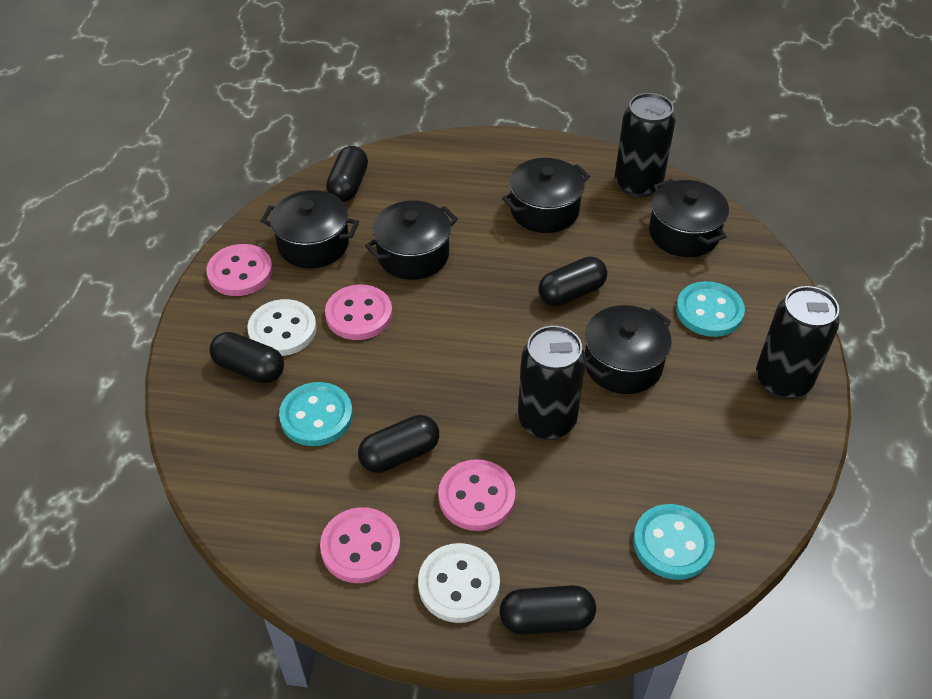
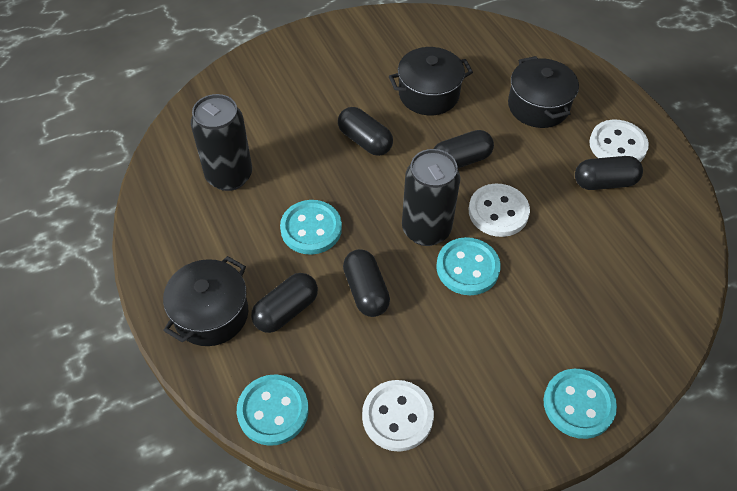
black can: [518,326,586,440] [615,93,676,198] [756,286,840,399] = 3 -> [191,94,252,191] [402,149,460,246] = 2
black pot: [261,190,359,268] [365,200,458,280] [502,158,590,233] [585,305,671,394] [649,179,729,257] = 5 -> [163,256,248,346] [389,47,473,115] [508,56,579,128] = 3
pink button: [206,244,273,296] [320,507,401,583] [325,284,393,340] [438,459,515,531] = 4 -> none = 0
turquoise button: [279,382,353,446] [633,504,715,580] [676,281,745,337] = 3 -> [237,375,309,446] [280,200,342,255] [436,237,501,295] [543,369,617,439] = 4
white button: [247,299,317,356] [418,543,500,623] = 2 -> [362,380,434,452] [469,184,530,237] [589,120,649,162] = 3

